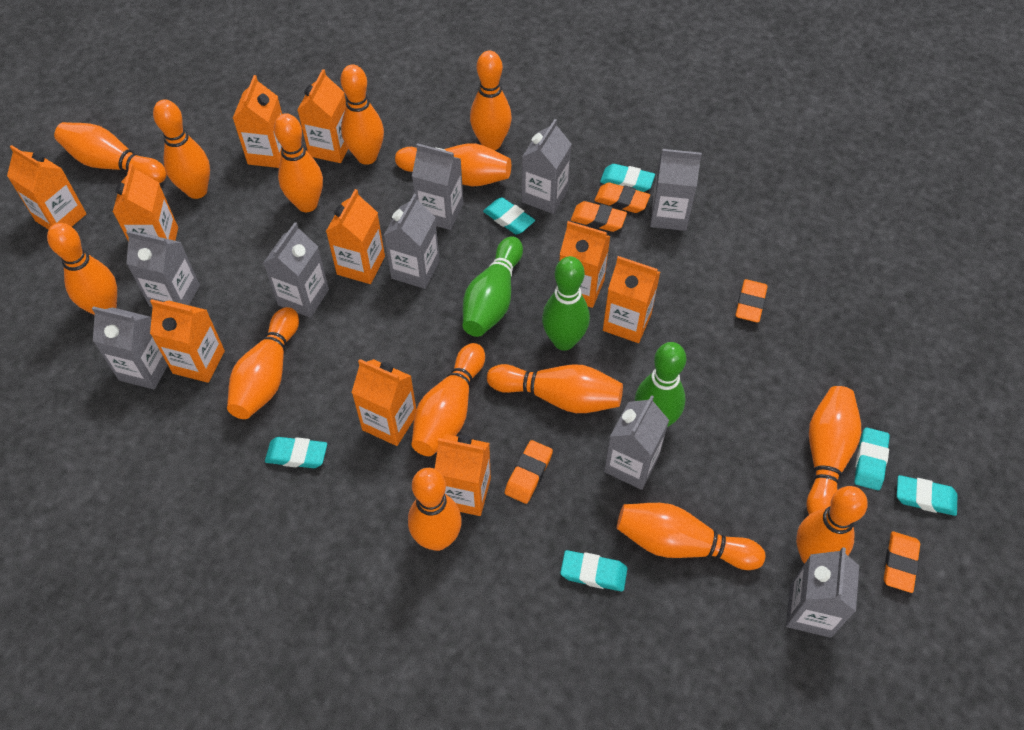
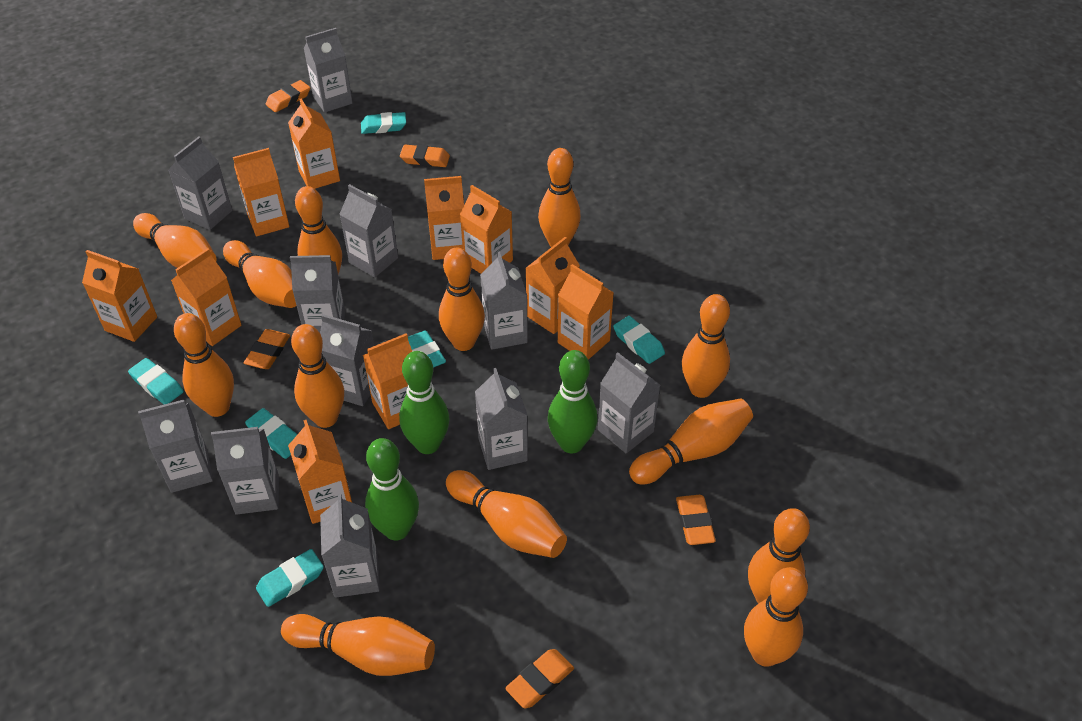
grey carton: [92,306,168,389] [126,230,200,307] [263,222,329,318] [383,194,440,289] [412,143,464,230] [522,119,572,214] [604,395,669,490] [650,149,702,231] [786,547,859,638] = 9 -> [138,400,213,493] [168,137,232,230] [211,427,279,515] [290,255,345,333] [304,28,353,112] [320,314,374,406] [320,494,380,598] [339,184,398,278] [475,368,528,470] [480,252,528,350] [598,352,660,453] = 11
orange bowling pin: [47,223,117,315] [54,122,167,183] [153,100,210,199] [227,307,299,419] [274,113,323,212] [340,64,384,165] [395,143,511,187] [408,468,462,551] [412,343,485,456] [470,51,512,150] [487,364,623,413] [617,503,765,570] [796,486,868,564] [807,386,861,515] = 14 -> [133,213,216,268] [174,313,234,417] [223,240,297,308] [281,614,435,676] [291,324,344,428] [295,186,342,274] [439,247,485,351] [446,470,567,558] [538,148,581,247] [629,399,753,485] [682,294,730,398] [744,567,808,667] [748,508,810,604] = 13

